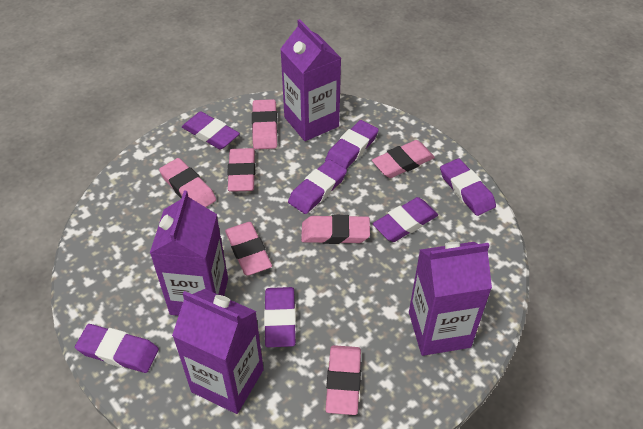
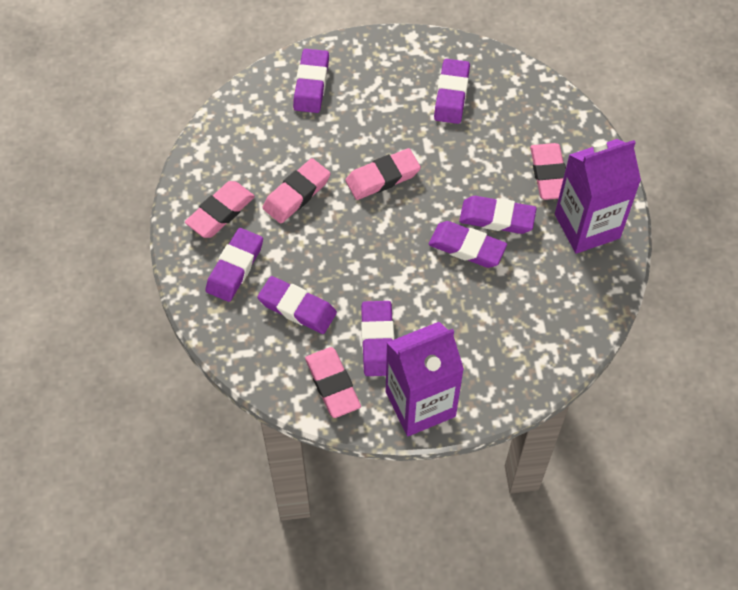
pink eraser: [159,158,216,207] [225,222,272,276] [227,148,255,192] [252,99,278,149] [301,215,370,244] [325,345,361,415] [372,140,435,178] = 7 -> [185,181,255,238] [262,158,331,224] [305,347,361,418] [345,148,421,200] [530,143,566,200] = 5
purple carton: [150,190,228,316] [172,289,264,414] [280,19,341,141] [409,242,492,356] = 4 -> [386,322,464,436] [555,139,641,254] = 2

